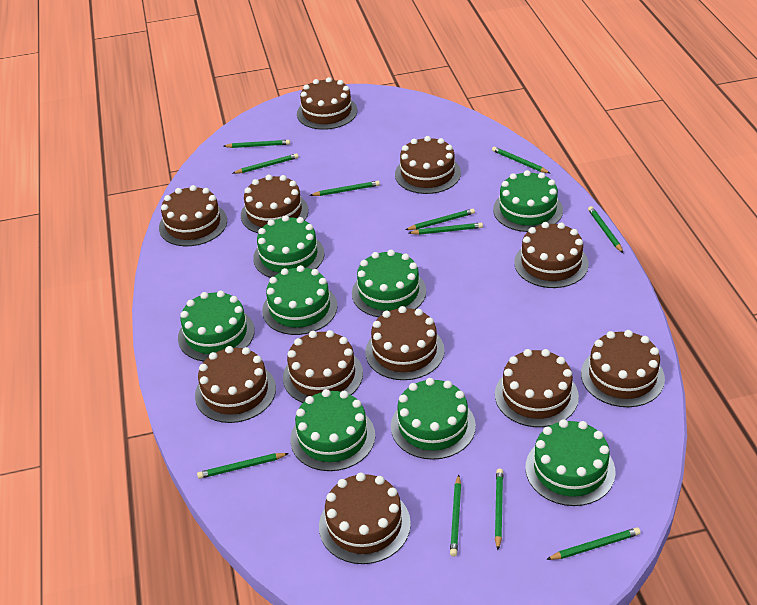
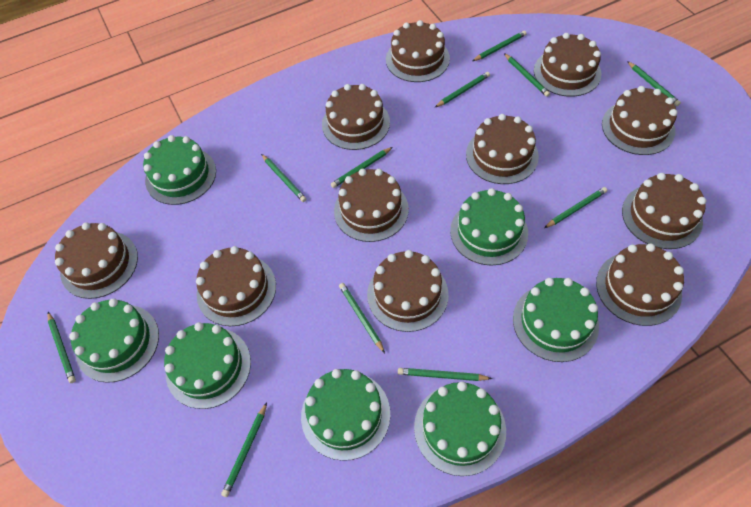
green cake: [178,291,255,362] [253,215,325,278] [262,265,338,335] [290,389,375,471] [352,250,426,317] [391,378,476,460] [493,170,563,232] [525,419,615,506] = 8 -> [69,298,159,383] [143,135,216,205] [164,322,251,409] [301,369,390,461] [414,381,506,476] [450,188,528,266] [513,278,599,362] = 7

